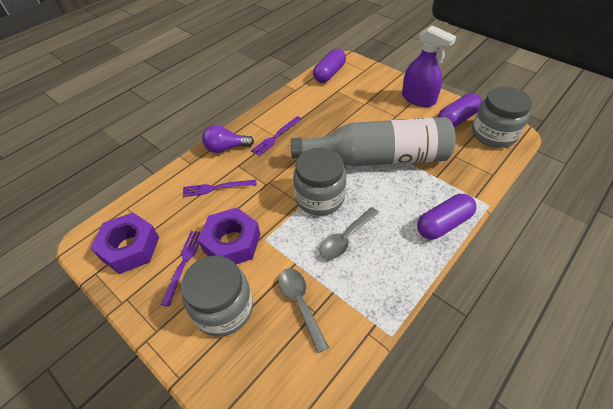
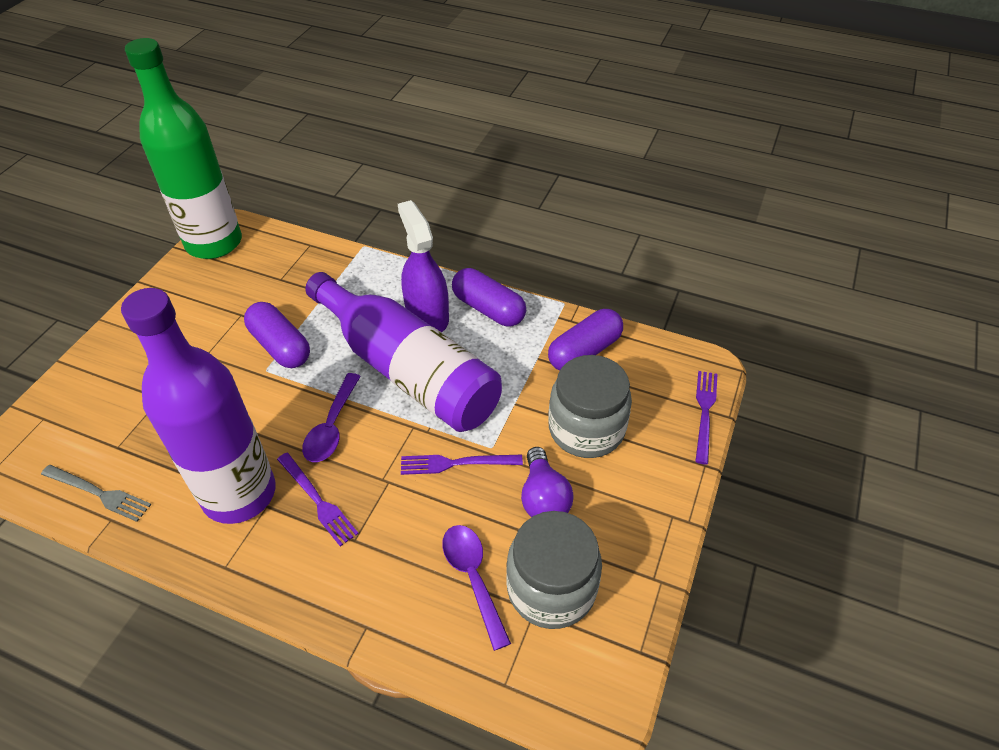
green bottle: none = 0 -> [125,38,242,259] = 1
grey bottle: [291,117,456,166] = 1 -> none = 0
grey fork: none = 0 -> [41,465,151,522] = 1
grey jar: [181,256,253,336] [293,148,346,216] [472,86,532,148] = 3 -> [506,511,602,629] [548,355,632,458] = 2
grey spoon: [278,268,329,353] [319,207,379,259] = 2 -> none = 0
purple bottle: none = 0 -> [121,288,276,524] [305,272,502,432] = 2
purple nut: [91,212,159,274] [198,208,260,264] = 2 -> none = 0
purple spoon: none = 0 -> [302,373,361,462] [442,525,511,651] = 2

